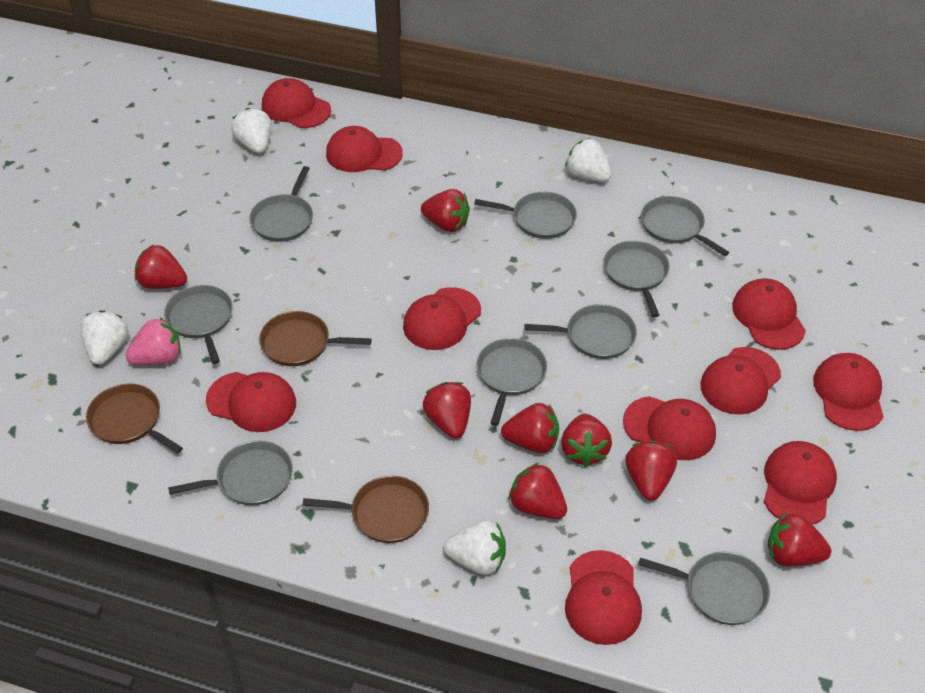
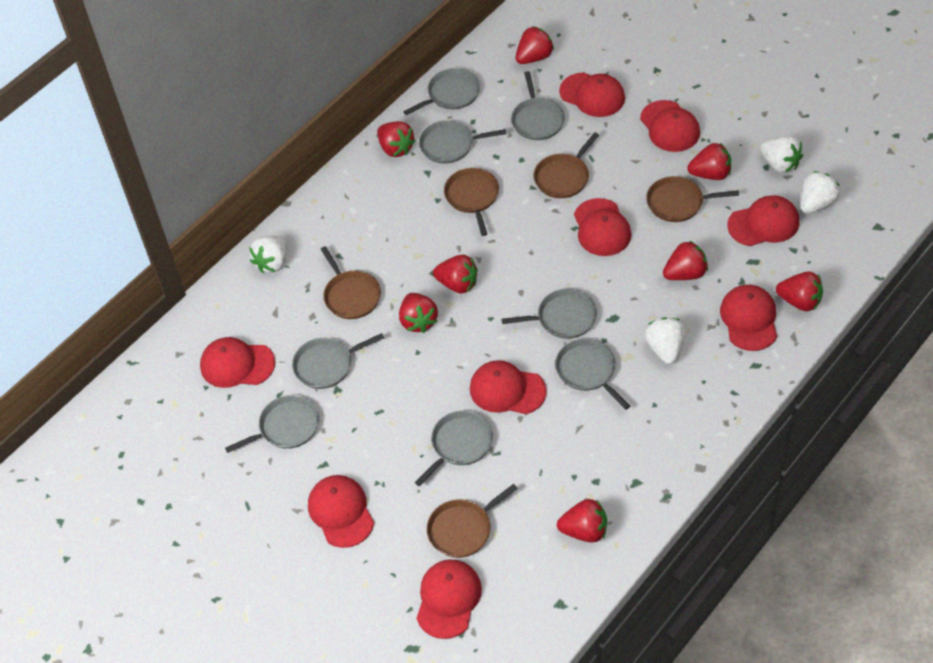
brown pan: [86,384,183,454] [259,311,372,366] [303,476,429,543] = 3 -> [321,246,381,319] [427,484,518,558] [444,168,499,236] [534,132,599,198] [646,176,739,222] = 5
grey pan: [164,285,233,364] [168,441,293,505] [249,166,313,242] [474,192,577,239] [477,338,547,426] [525,304,637,359] [603,241,669,317] [638,552,770,625] [641,196,729,256] = 9 -> [225,395,319,453] [292,333,384,389] [403,68,480,115] [415,411,493,486] [419,120,506,164] [502,289,597,339] [511,71,565,140] [555,339,630,410] = 8
pink strawberry: [126,317,181,365] = 1 -> none = 0
red cap: [206,372,296,432] [262,78,331,128] [326,126,403,172] [403,287,481,350] [565,550,642,645] [623,396,716,460] [700,347,781,415] [732,278,806,350] [764,441,837,525] [813,353,884,431] = 10 -> [200,337,275,388] [308,475,374,548] [416,559,482,639] [470,360,547,414] [559,72,625,117] [574,198,631,256] [640,100,700,152] [720,285,777,351] [727,195,799,246] = 9

